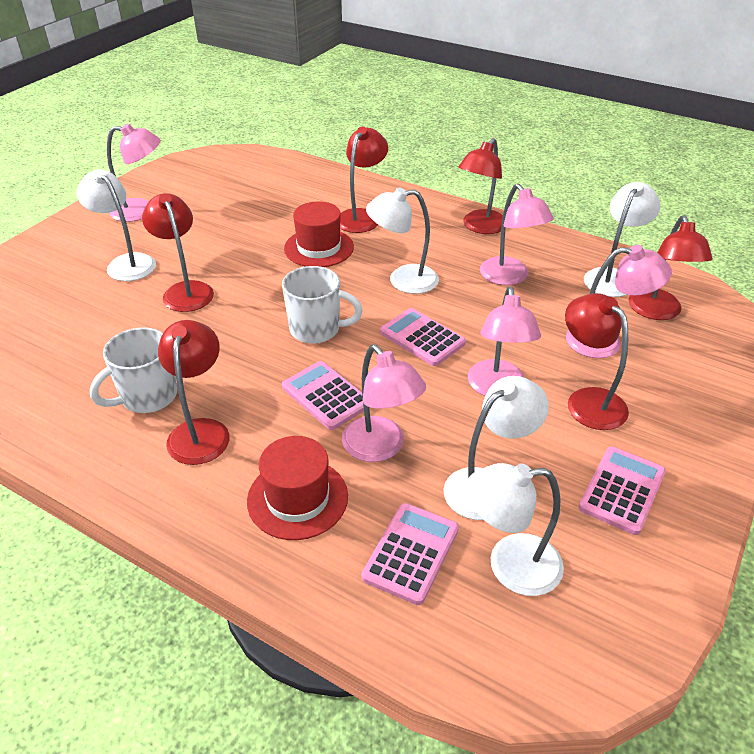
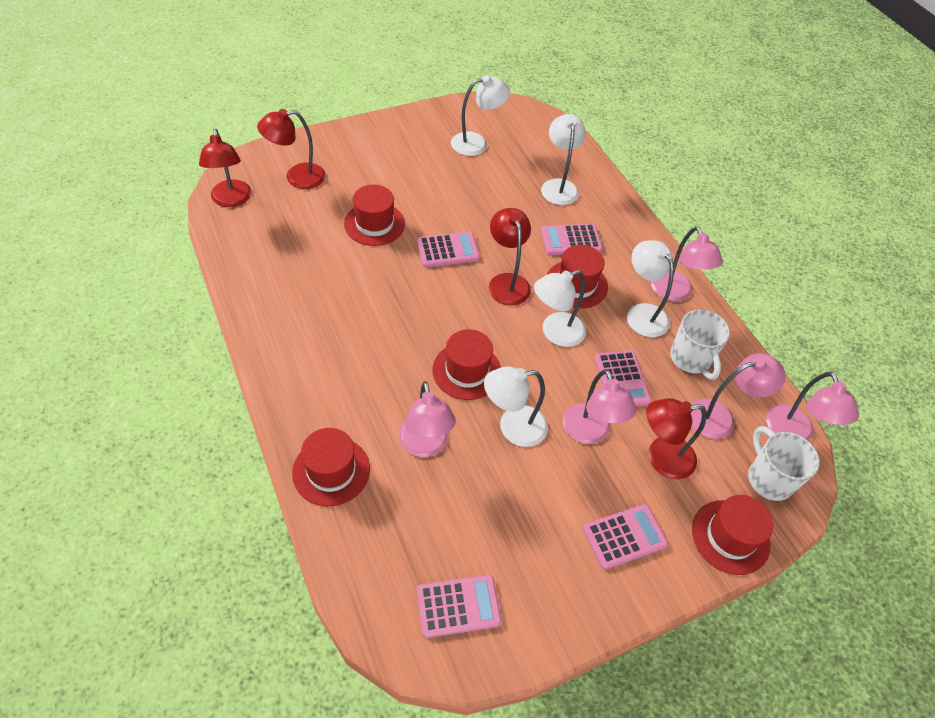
pink calculator: [282,361,370,430] [361,503,459,605] [380,308,466,366] [579,446,666,535] = 4 -> [417,232,480,267] [417,575,502,638] [541,224,602,255] [583,504,668,570] [595,350,651,407] = 5
red hat: [247,436,348,540] [284,201,354,267] = 2 -> [292,428,370,506] [344,185,405,246] [432,329,501,400] [547,245,608,309] [692,495,773,575] = 5
red lamp: [142,193,214,312] [158,320,229,465] [340,127,388,233] [459,138,503,234] [565,293,629,430] [629,215,713,320] = 6 -> [199,129,252,207] [257,109,326,189] [489,208,531,306] [646,398,707,479] = 4

